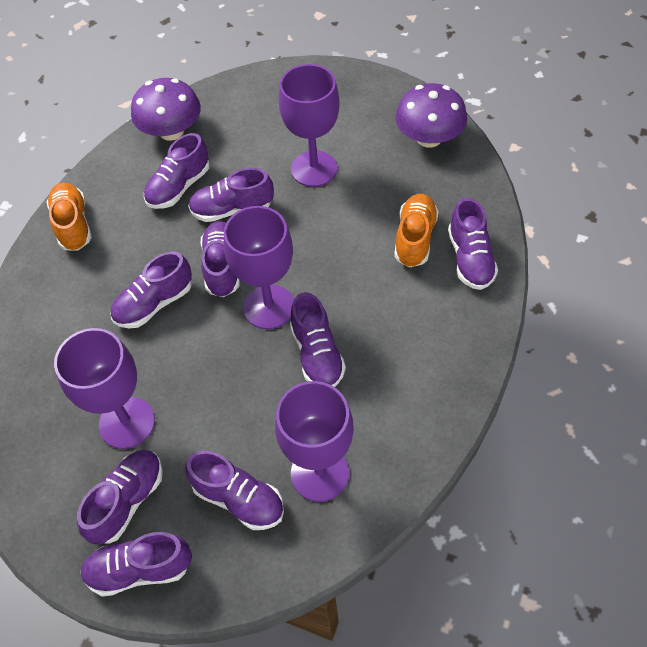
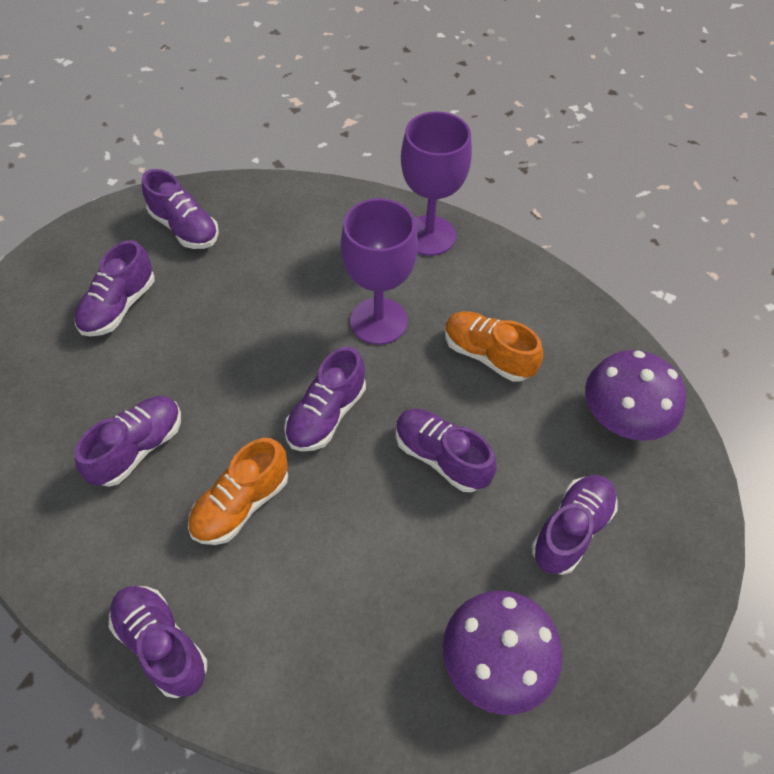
purple goblet: [54,328,155,449] [224,206,294,329] [275,381,354,502] [279,64,340,187] = 4 -> [340,198,418,345] [401,111,472,256] = 2
purple shoe: [77,450,163,545] [80,532,192,597] [110,251,192,328] [144,133,210,209] [185,450,284,530] [188,168,274,222] [201,221,240,297] [290,292,346,387] [448,198,498,290] = 9 -> [74,240,154,336] [75,396,181,487] [109,586,207,698] [142,169,219,249] [284,347,366,451] [396,409,497,492] [532,475,617,575] = 7

